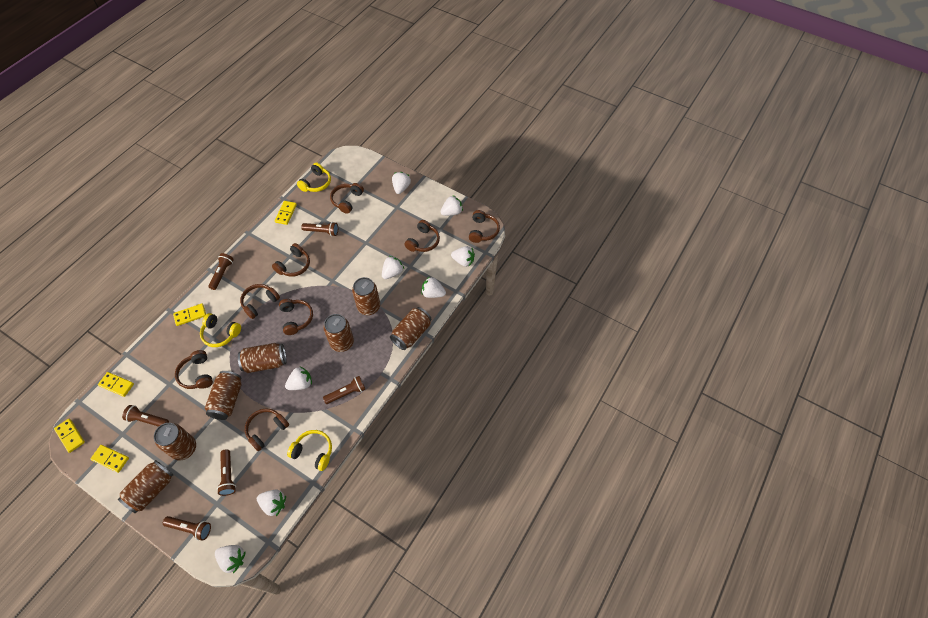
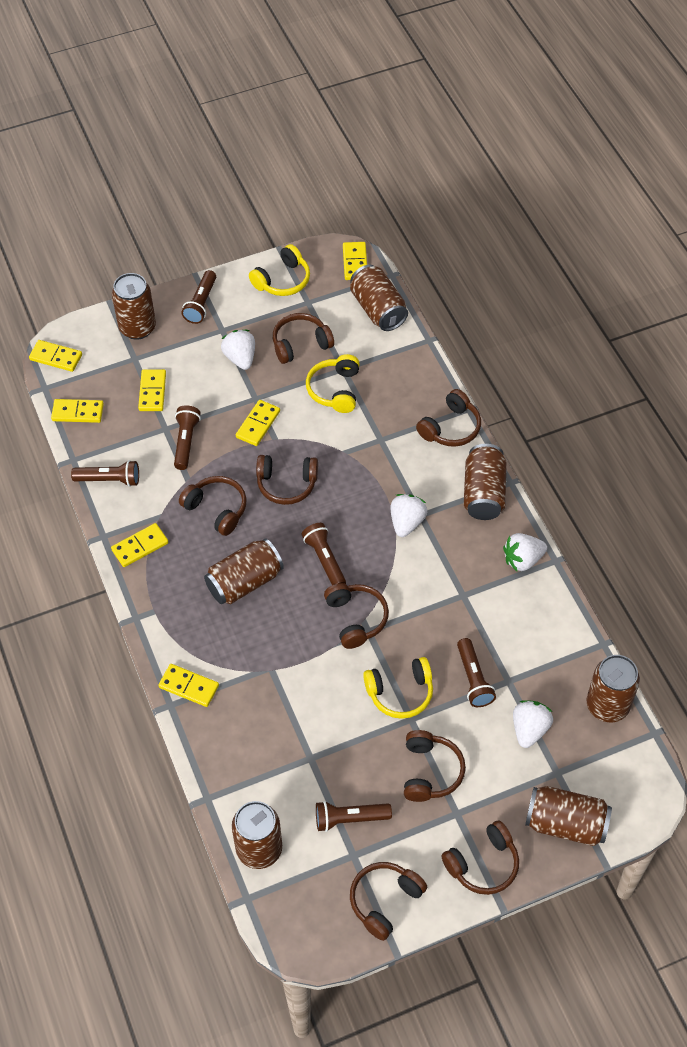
white strawberry: [215,545,246,574] [257,490,286,516] [285,366,312,390] [382,256,404,279] [392,172,411,194] [421,277,446,298] [441,195,463,216] [451,246,475,267] = 8 -> [221,330,255,370] [390,494,427,537] [503,533,547,571] [513,700,553,748] = 4
yellow domino: [54,419,85,453] [90,445,129,473] [98,372,134,397] [173,303,206,326] [275,201,297,225] = 5 -> [29,340,82,372] [51,399,104,423] [111,523,169,567] [138,369,166,411] [158,664,219,707] [236,400,280,446] [343,242,367,280] = 7

